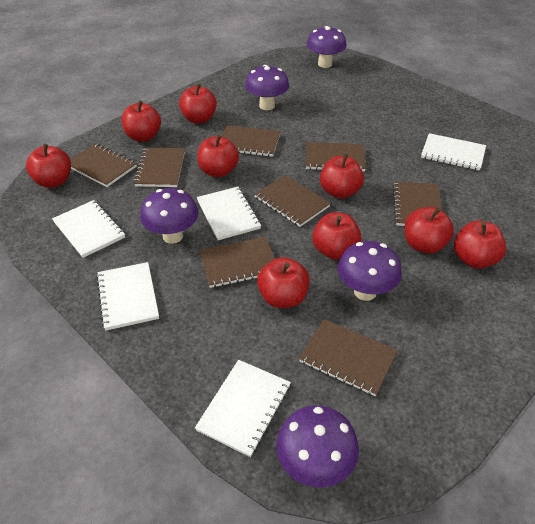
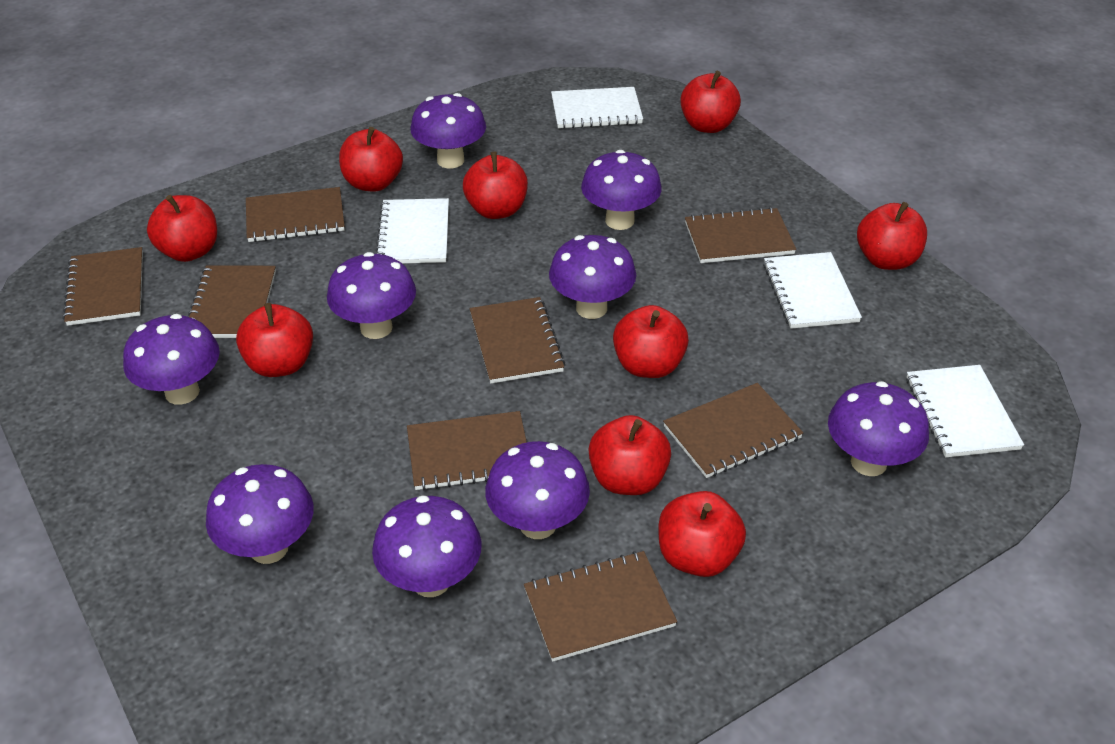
purple mushroom: [140,188,199,244] [245,65,289,110] [276,405,359,487] [307,26,347,68] [338,241,402,301] = 5 -> [123,314,220,405] [206,464,314,564] [327,252,416,339] [372,495,482,597] [410,93,486,168] [485,441,590,539] [549,235,636,319] [581,150,662,230] [828,381,929,476] = 9
white notebook: [52,200,125,258] [96,262,159,331] [195,360,291,457] [197,187,261,240] [421,133,486,171] = 5 -> [376,198,449,263] [551,87,643,129] [763,252,862,329] [906,365,1024,457] = 4

